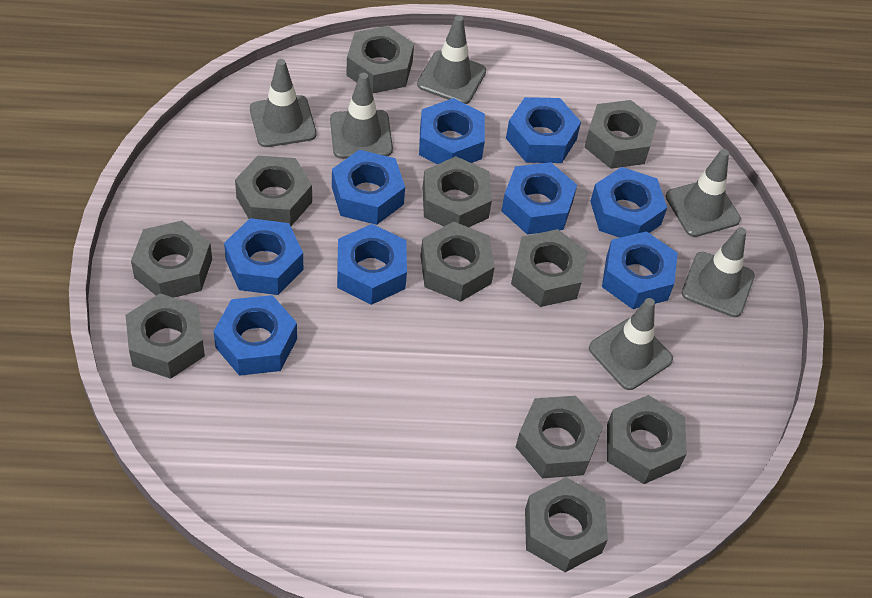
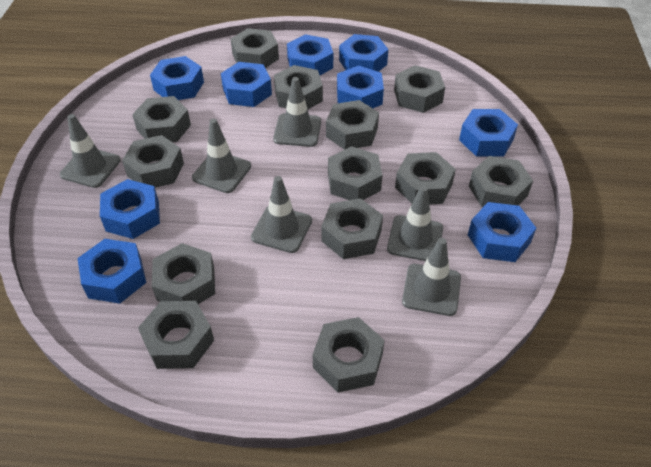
grey nut: [125,293,205,379] [131,220,212,298] [235,156,312,226] [346,26,414,94] [420,222,495,302] [423,156,492,227] [511,229,588,307] [516,396,603,478] [525,477,608,572] [585,100,657,169] [607,395,687,484] = 11 -> [122,135,184,188] [132,96,191,142] [138,301,214,369] [152,243,215,304] [231,28,279,68] [274,65,323,110] [313,317,385,392] [321,198,383,259] [326,100,379,150] [328,146,382,200] [394,65,445,113] [395,152,456,205] [469,156,533,207] = 13

